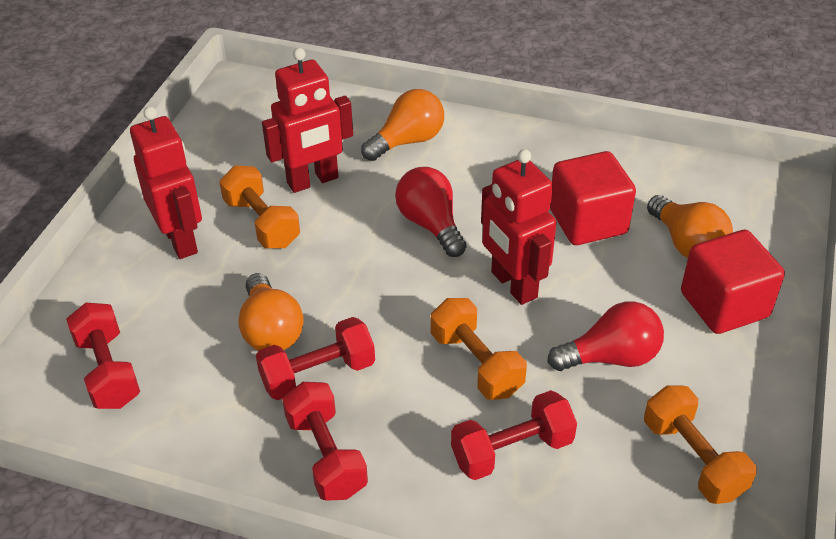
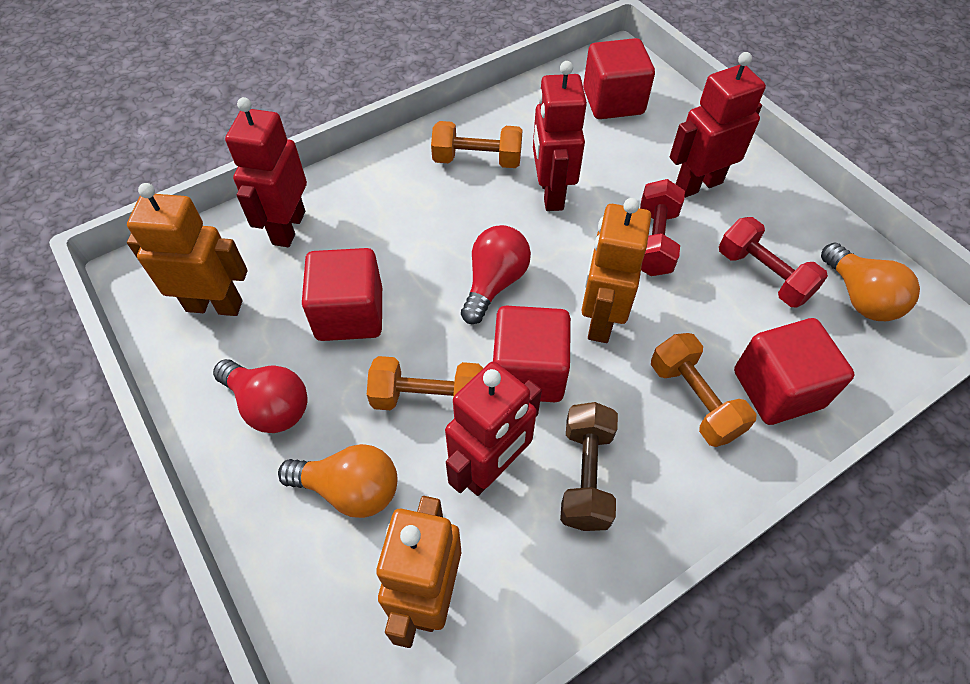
brown dumbbell: none = 0 -> [560,402,618,531] = 1
orange light bulb: [238,273,304,351] [361,89,444,161] [647,195,733,258] = 3 -> [278,444,397,518] [821,243,920,321] = 2
orange robot: none = 0 -> [127,183,248,316] [376,496,461,648] [581,198,651,343] = 3
red cube: [550,151,636,245] [681,230,785,334] = 2 -> [302,248,382,341] [493,306,571,402] [583,38,655,119] [734,318,855,425] = 4
red dumbbell: [66,303,140,409] [256,317,375,400] [282,382,368,501] [451,390,577,480] = 4 -> [640,179,685,276] [719,217,828,307] = 2
red robot: [130,107,202,259] [262,48,353,193] [481,149,557,305] = 3 -> [225,97,307,247] [445,362,542,496] [533,61,587,211] [670,52,766,198] = 4

